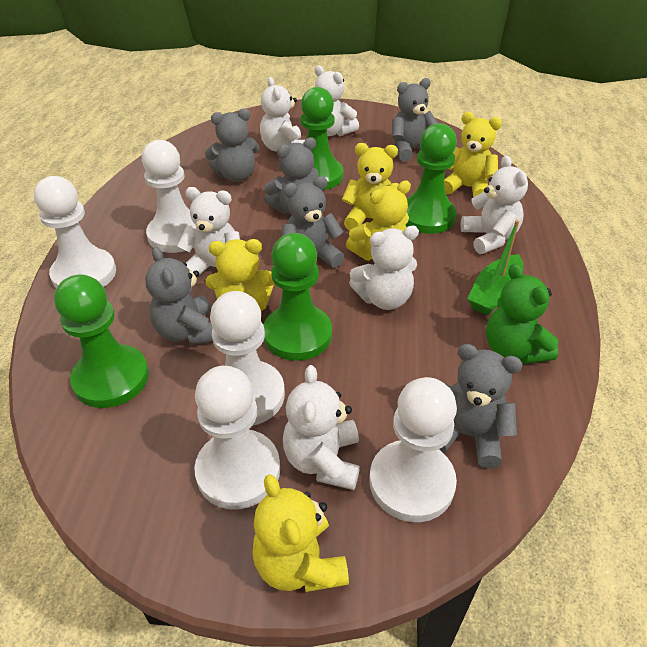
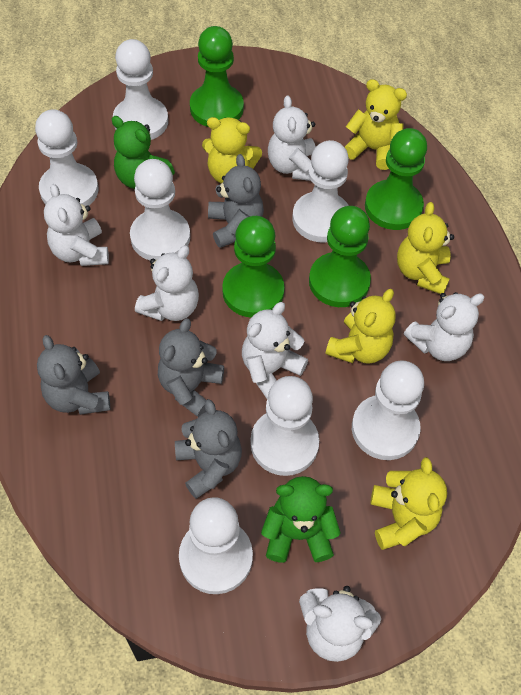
green boat: [467,220,523,315] = 1 -> none = 0
green teddy bear: [486,263,558,364] = 1 -> [112,116,175,189] [261,476,341,563] = 2
grey teddy bear: [145,247,213,345] [205,108,259,182] [264,137,319,214] [282,176,344,268] [392,78,437,162] [439,344,523,469] = 6 -> [37,335,110,415] [158,318,224,417] [175,399,242,499] [208,154,264,248] = 4
white pawn: [34,176,116,289] [142,140,196,253] [194,366,280,509] [210,291,285,426] [369,377,457,522] = 5 -> [35,109,98,206] [113,39,168,140] [130,159,190,260] [179,497,253,594] [250,376,319,476] [292,140,349,243] [352,360,424,460] = 7

